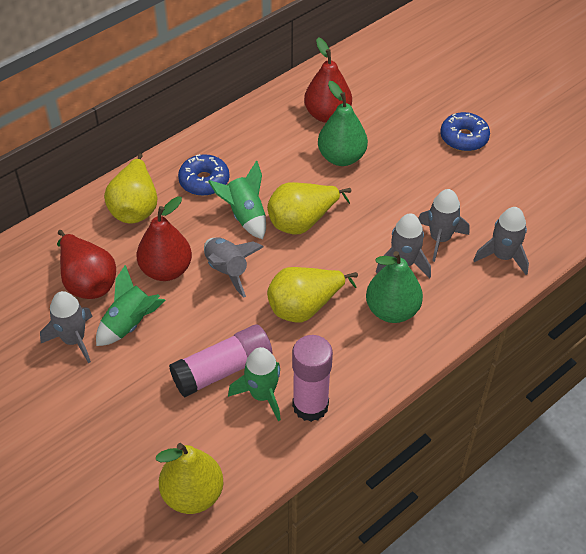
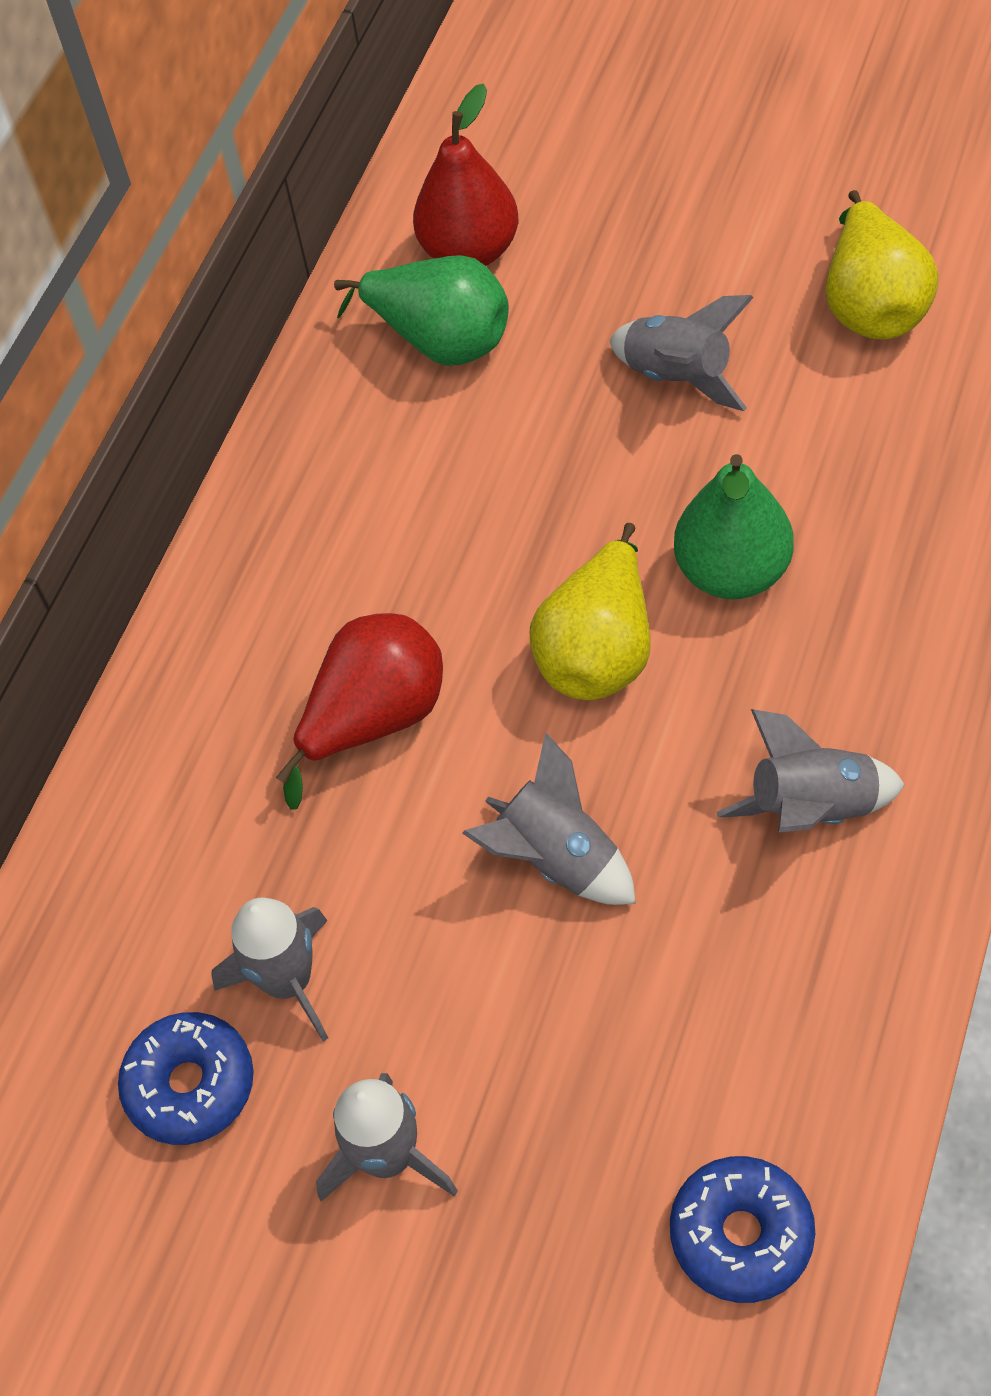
green rocket: [96,265,166,346] [208,161,266,239] [228,347,281,421] = 3 -> none = 0
pink glue stick: [169,325,272,398] [292,335,333,422] = 2 -> none = 0
red pear: [57,230,116,299] [137,196,192,281] [304,37,352,123] = 3 -> [276,613,443,810] [413,83,518,266] = 2
yellow pear: [104,153,157,223] [156,443,223,514] [267,182,351,234] [267,267,358,323] = 4 -> [530,523,651,700] [826,190,938,339] = 2

